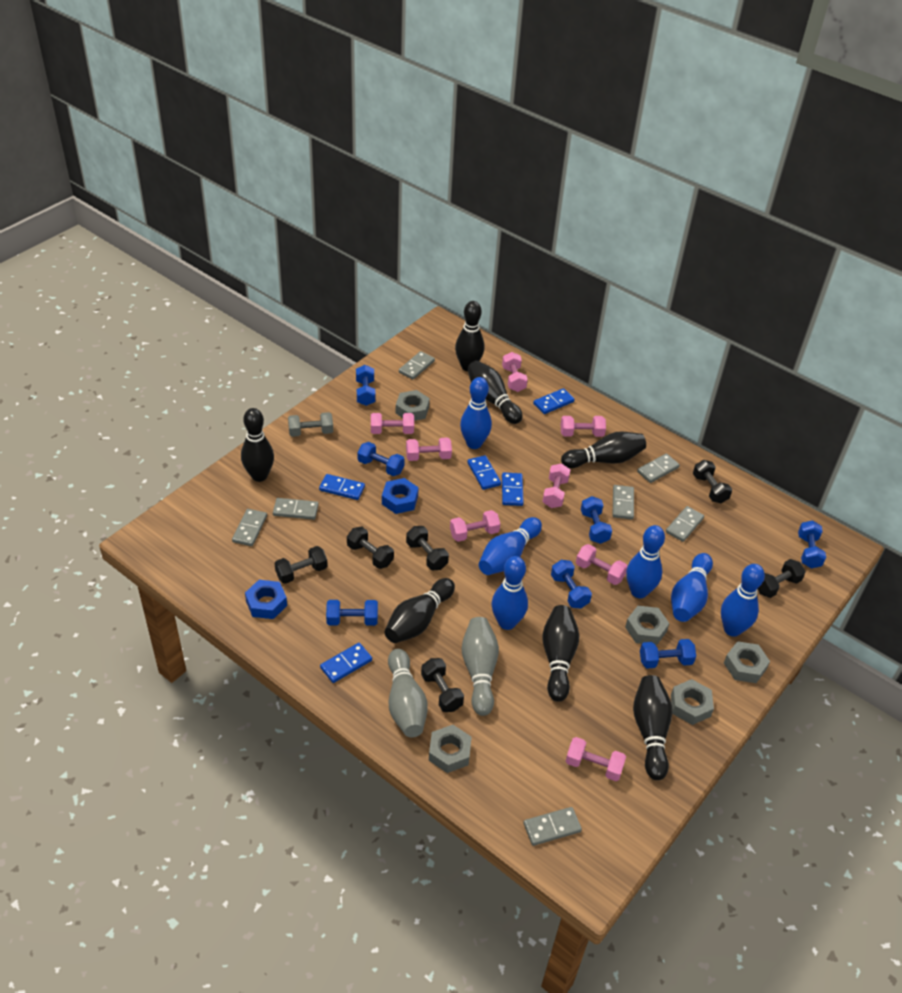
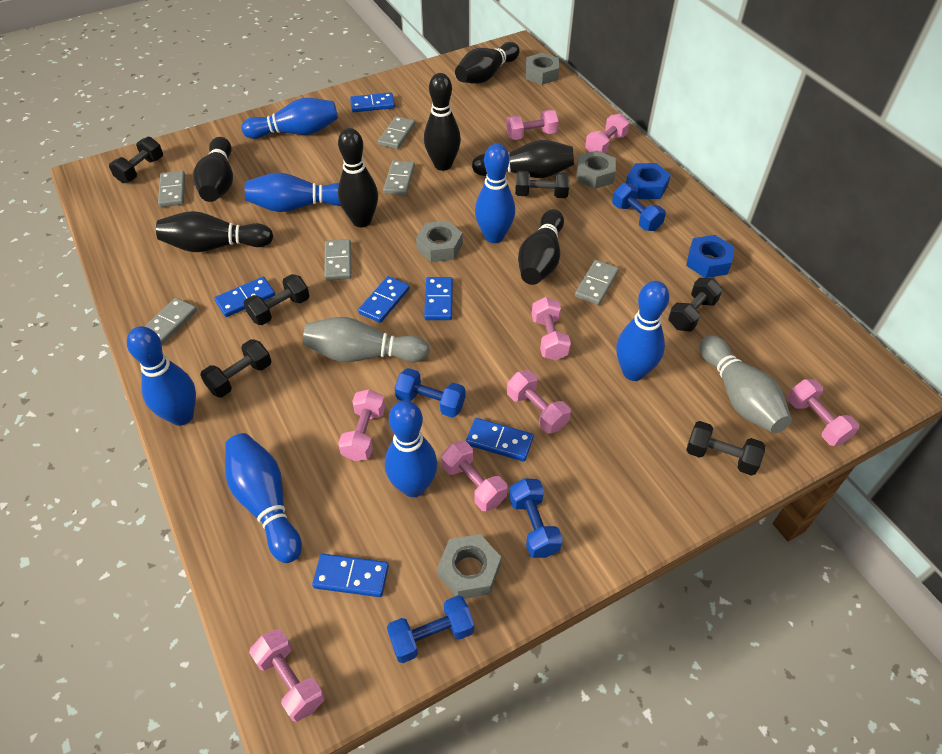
blue bowling pin: [460,377,492,449] [479,517,542,575] [492,556,528,630] [626,525,665,598] [671,553,713,622] [721,564,765,637] = 6 -> [127,326,196,426] [225,433,302,563] [241,98,338,139] [245,172,341,212] [385,400,438,497] [475,144,515,243] [616,281,669,381] = 7
blue domino: [319,474,365,500] [320,643,372,683] [467,455,501,490] [502,473,524,506] [533,388,575,414] = 5 -> [214,277,275,317] [312,554,389,597] [350,92,395,112] [358,276,410,323] [424,277,453,320] [466,418,534,462] = 6
blue dumbbell: [326,600,378,626] [356,365,375,406] [357,442,405,476] [551,560,592,608] [581,496,612,544] [640,639,696,669] [798,520,826,568] = 7 -> [387,595,474,663] [394,368,465,418] [509,478,563,558] [612,183,666,231] = 4
grey domino: [232,509,267,546] [273,498,319,520] [399,351,435,380] [523,807,582,846] [613,485,634,520] [637,453,680,483] [666,506,704,542] = 7 -> [144,298,197,345] [158,171,185,207] [324,239,352,281] [378,116,415,149] [383,160,415,196] [575,260,619,305] = 6
grey dumbbell: [288,412,333,437] = 1 -> none = 0
grey nut: [396,390,430,421] [429,725,472,773] [625,606,670,645] [671,679,714,725] [724,641,770,683] = 5 -> [416,221,463,262] [437,534,501,599] [526,53,559,85] [576,150,616,189] = 4

